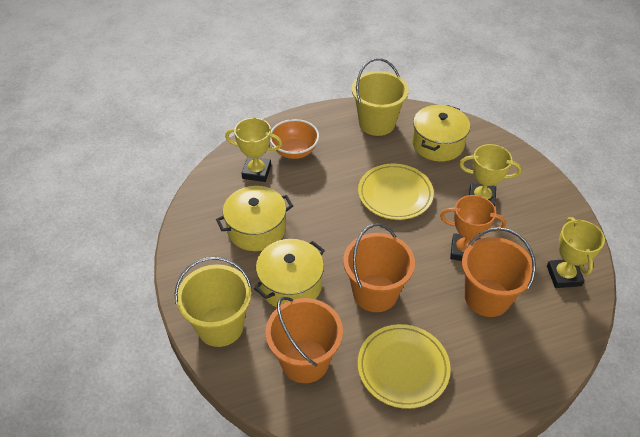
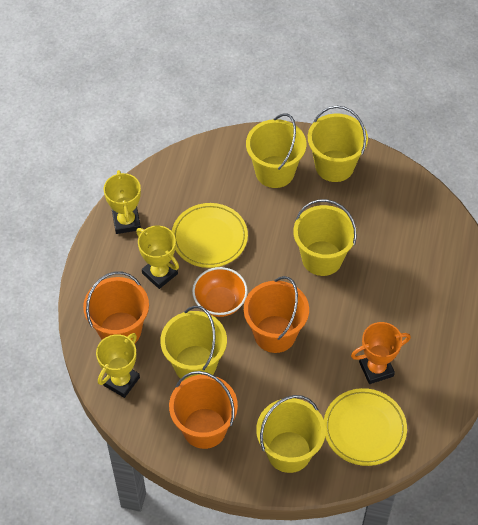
yellow bucket: [175,257,252,347] [352,58,409,136] = 2 -> [160,306,227,381] [246,113,306,188] [256,395,326,473] [293,199,357,276] [308,106,368,182] = 5
yellow pot: [216,186,293,251] [254,239,325,307] [412,105,470,161] = 3 -> none = 0

